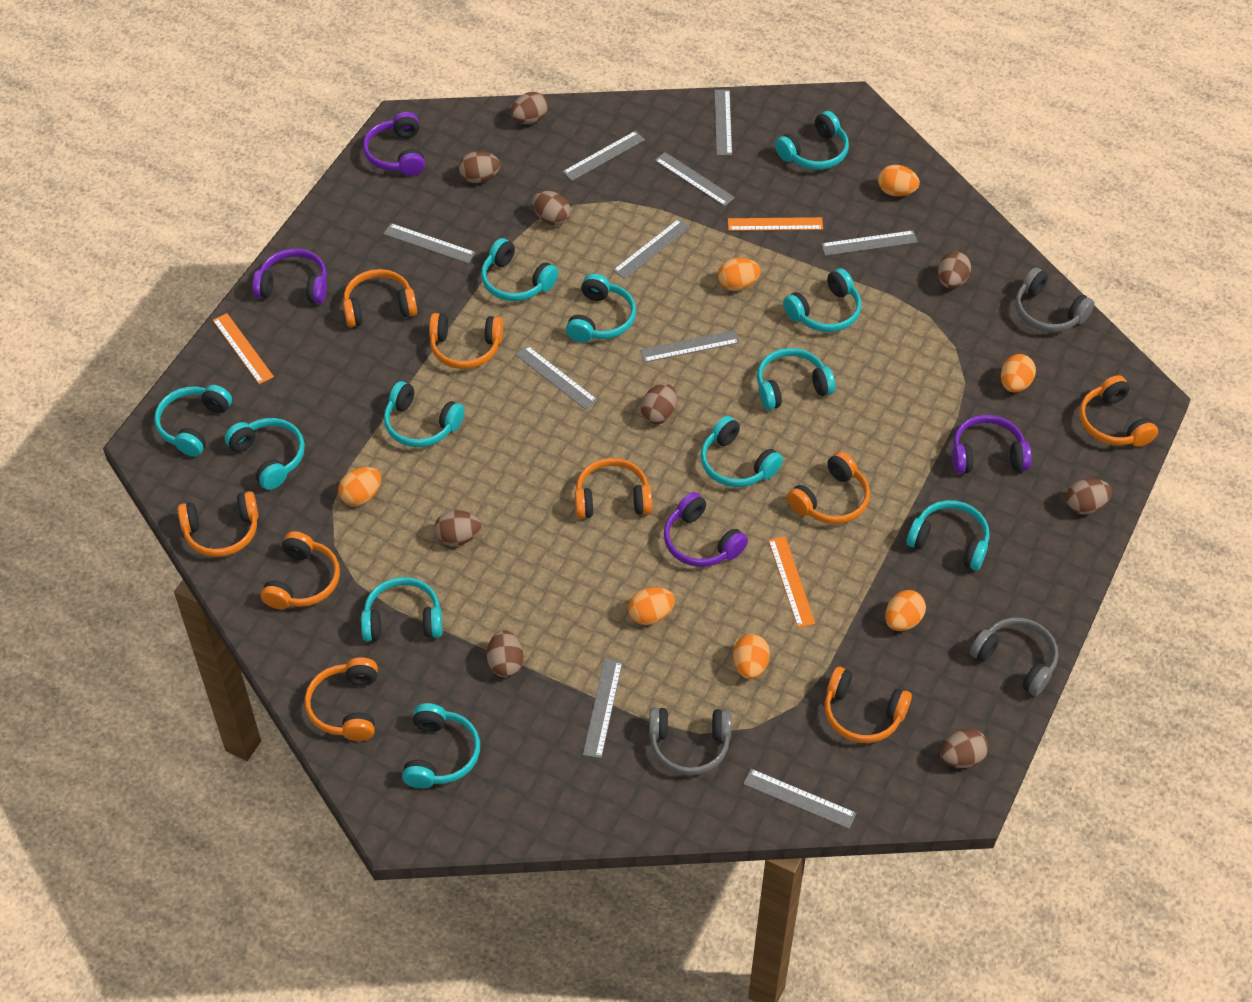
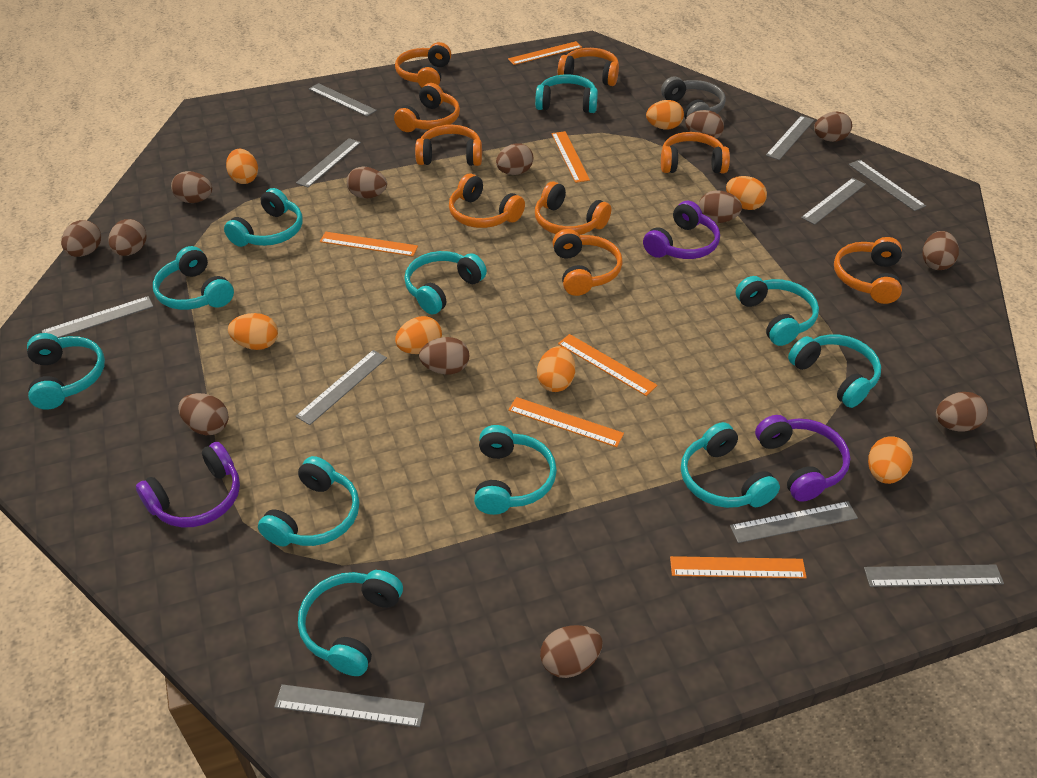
brown egg: [434,510,481,546] [459,151,500,183] [487,630,524,677] [511,92,548,124] [532,191,571,226] [641,383,677,424] [938,252,971,289] [941,729,989,768] [1066,479,1112,515] = 9 -> [61,220,101,257] [108,219,147,256] [171,171,212,203] [178,393,229,435] [347,167,387,199] [419,337,469,374] [496,143,533,175] [540,625,603,678] [685,110,724,139] [698,190,742,223] [814,112,852,142] [923,231,959,270] [936,392,988,432] = 13
grey headphones: [649,707,731,775] [970,618,1058,696] [1015,267,1094,332] = 3 -> [661,76,726,119] = 1
orange ruler: [213,313,274,384] [728,217,823,231] [768,536,815,628] = 3 -> [320,232,418,256] [508,41,582,65] [508,397,624,447] [551,131,590,183] [558,334,658,396] [670,556,807,578] = 6
purple headphones: [252,249,327,304] [363,112,425,176] [664,492,748,567] [952,415,1032,474] = 4 -> [136,442,240,528] [643,201,720,259] [755,415,851,502] = 3
turquoise headphones: [154,385,232,457] [225,418,305,490] [361,577,442,641] [384,381,465,447] [402,703,480,788] [481,238,558,301] [566,273,636,342] [701,416,783,487] [757,348,835,410] [775,111,849,170] [783,268,861,332] [907,500,990,570] = 12 -> [27,333,105,410] [153,246,234,310] [224,188,303,247] [258,456,359,546] [298,570,403,676] [404,251,487,314] [474,425,557,515] [535,74,598,113] [681,422,780,508] [736,276,819,346] [788,334,881,408] = 11

